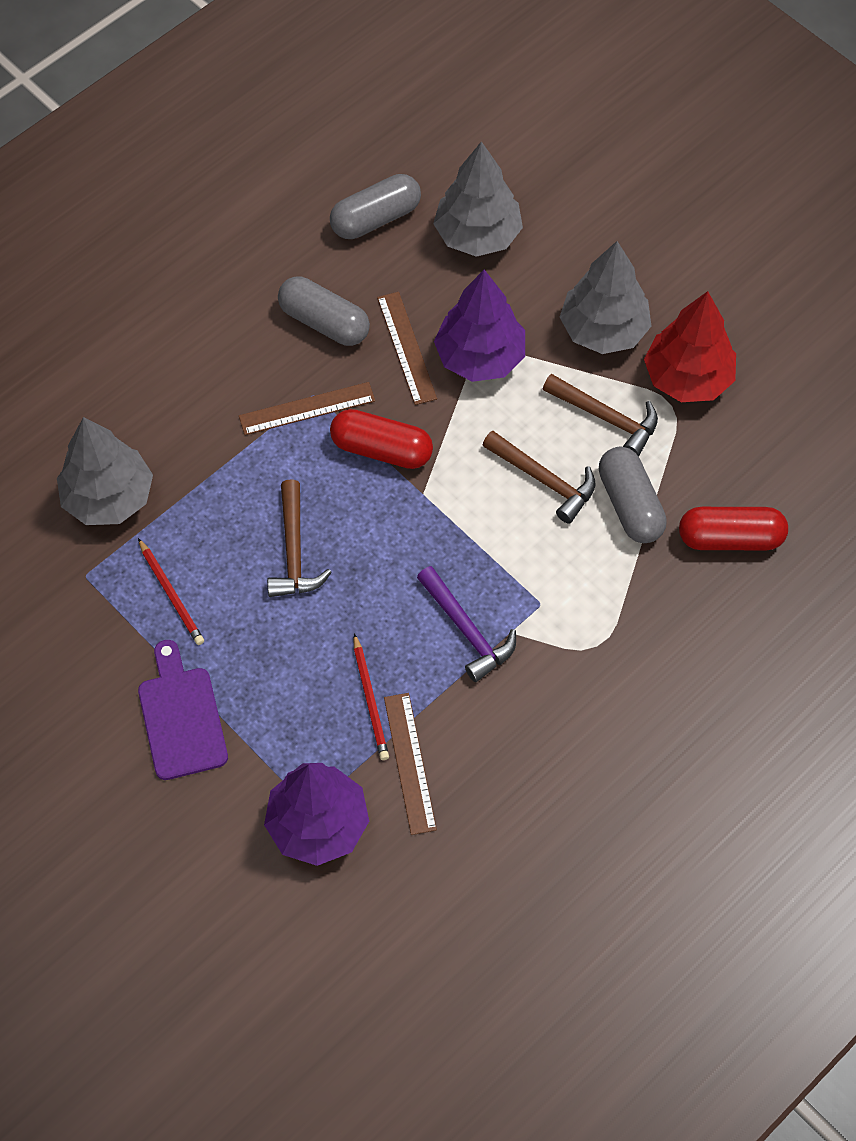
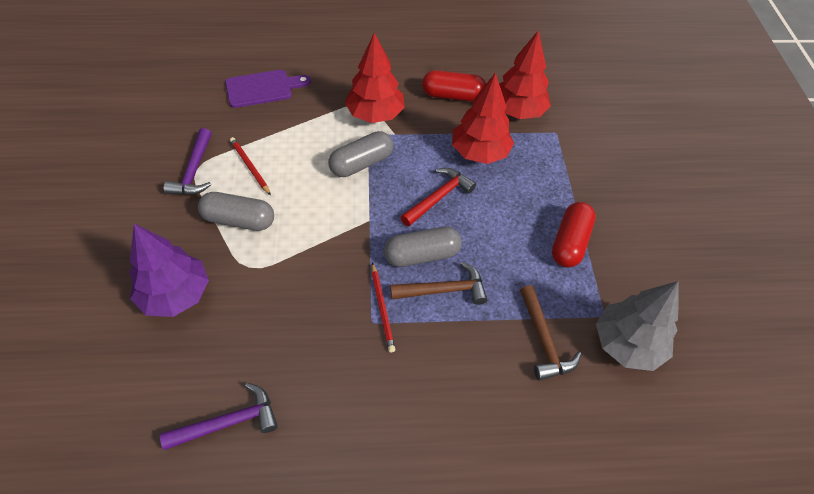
brown hammer: [267,479,332,597] [483,431,596,524] [543,374,658,457] = 3 -> [390,261,488,305] [520,285,581,381] = 2
brown ruler: [239,382,375,435] [377,292,437,405] [384,693,437,835] = 3 -> none = 0
grey tree: [57,417,153,525] [433,141,523,257] [560,241,651,354] = 3 -> [596,281,678,371] = 1
purple hammer: [417,566,516,682] = 1 -> [160,383,278,450] [164,128,212,195] = 2
purple tree: [264,763,369,866] [434,269,525,382] = 2 -> [129,224,209,317] = 1
red hammer: none = 0 -> [401,168,476,226] = 1
red tree: [644,291,736,402] = 1 -> [345,33,405,123] [452,73,514,164] [499,30,551,119] = 3

